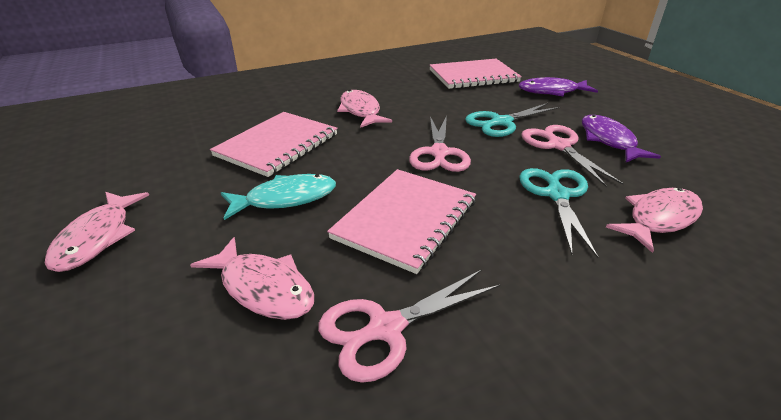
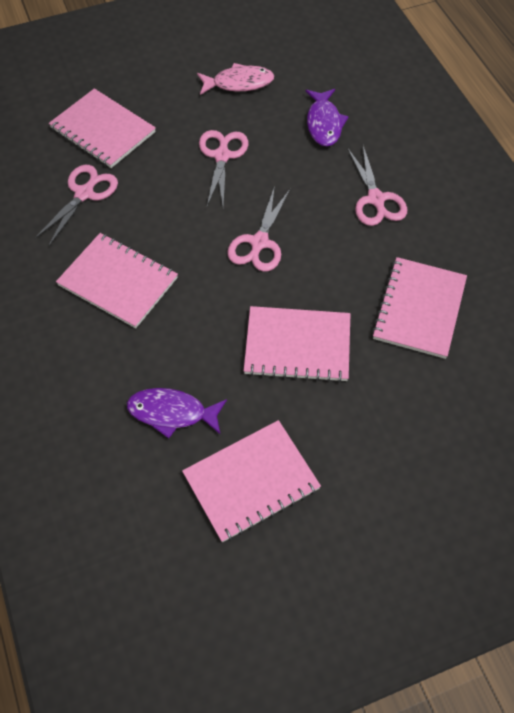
pink fish: [44,192,149,272] [190,237,314,320] [337,90,392,128] [606,188,703,253] = 4 -> [197,63,275,95] = 1
pink notebook: [210,112,338,177] [327,169,476,274] [430,59,522,89] = 3 -> [49,88,156,168] [56,233,178,328] [182,420,321,542] [244,306,350,382] [372,257,467,359] = 5
pink scissors: [318,269,500,383] [409,115,471,172] [521,125,624,187] = 3 -> [34,165,118,246] [199,130,248,206] [227,186,290,272] [347,146,407,226] = 4
turquoise fish: [221,174,336,220] = 1 -> none = 0
turquoise scissors: [465,103,560,137] [519,168,598,258] = 2 -> none = 0

